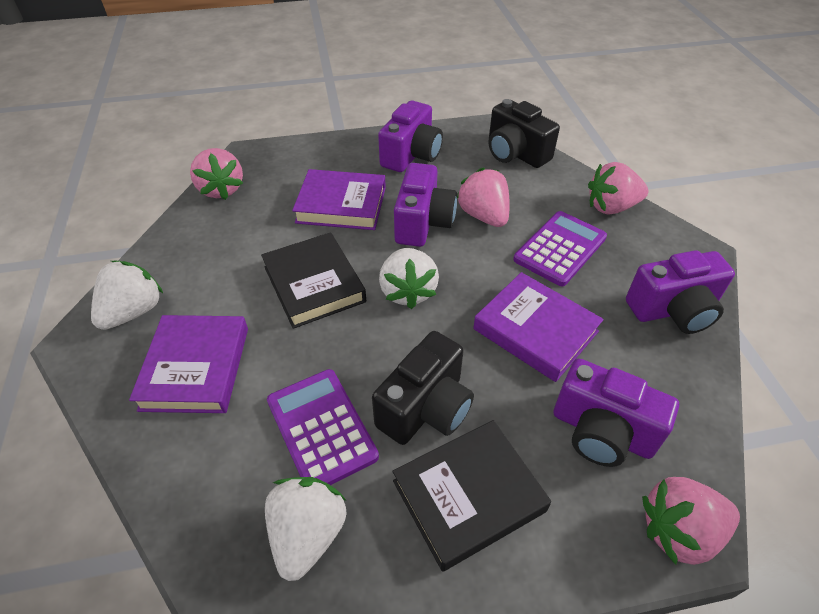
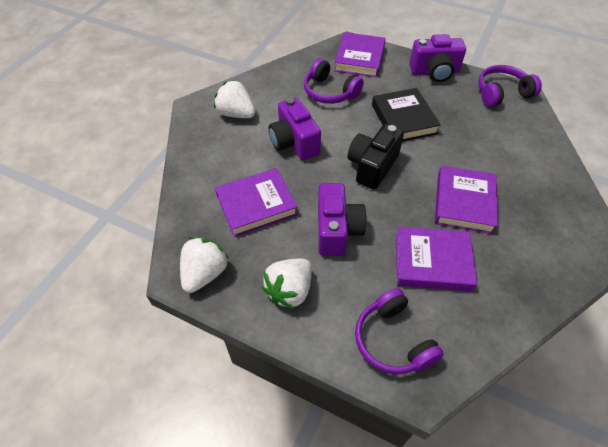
black book: [261,232,366,329] [393,420,551,572] = 2 -> [372,88,441,141] = 1
black camera: [372,331,474,445] [489,99,560,168] = 2 -> [348,124,404,190] = 1
pink strawberry: [190,148,243,200] [457,168,510,227] [588,162,648,214] [642,477,740,565] = 4 -> none = 0
purple book: [129,315,248,413] [292,169,386,230] [473,272,604,382] = 3 -> [215,168,298,237] [334,32,386,77] [396,227,477,292] [435,166,498,234] = 4
purple calculator: [267,369,379,485] [513,211,607,286] = 2 -> none = 0
purple camera: [378,101,443,172] [394,163,457,247] [553,359,679,467] [626,250,735,334] = 4 -> [269,98,321,160] [318,183,367,256] [409,34,466,82] = 3
purple headphones: none = 0 -> [304,58,364,104] [355,288,444,375] [478,65,542,107] = 3

